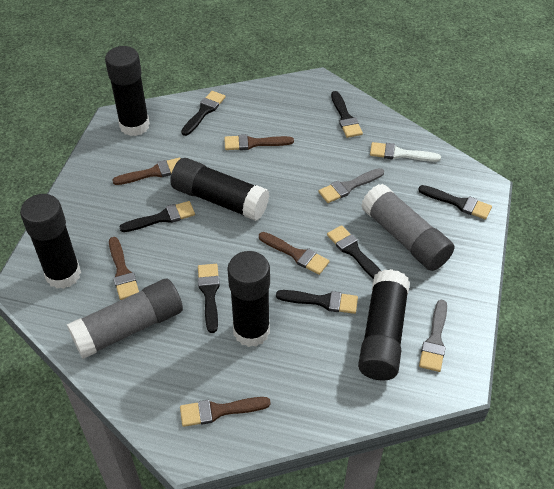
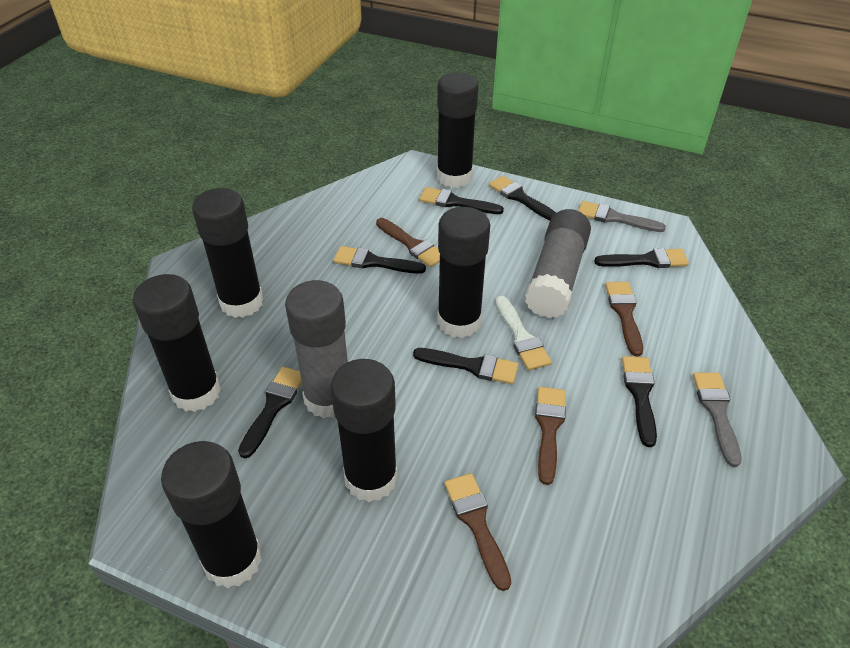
black glue stick: [20,194,81,289] [105,46,150,136] [170,158,269,221] [227,251,270,347] [358,269,410,381] = 5 -> [133,274,221,412] [161,441,262,588] [192,188,263,318] [330,359,398,502] [437,72,479,188] [437,207,490,338] = 6
brown brush: [109,237,139,300] [112,158,181,185] [180,397,271,427] [224,134,294,150] [259,232,329,275] = 5 -> [376,218,440,267] [444,473,511,591] [535,387,566,485] [605,282,643,356] = 4

